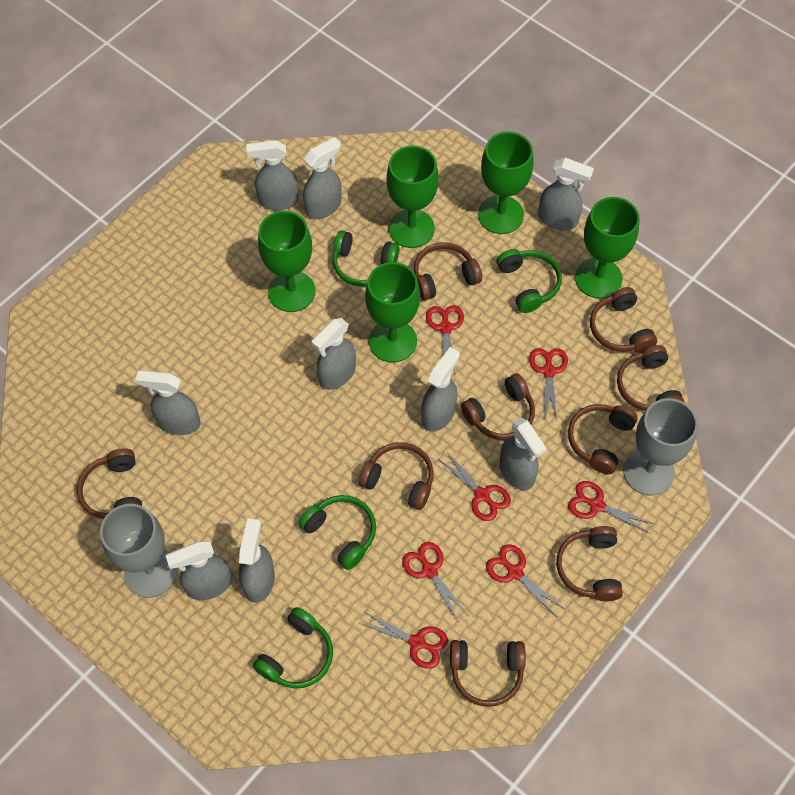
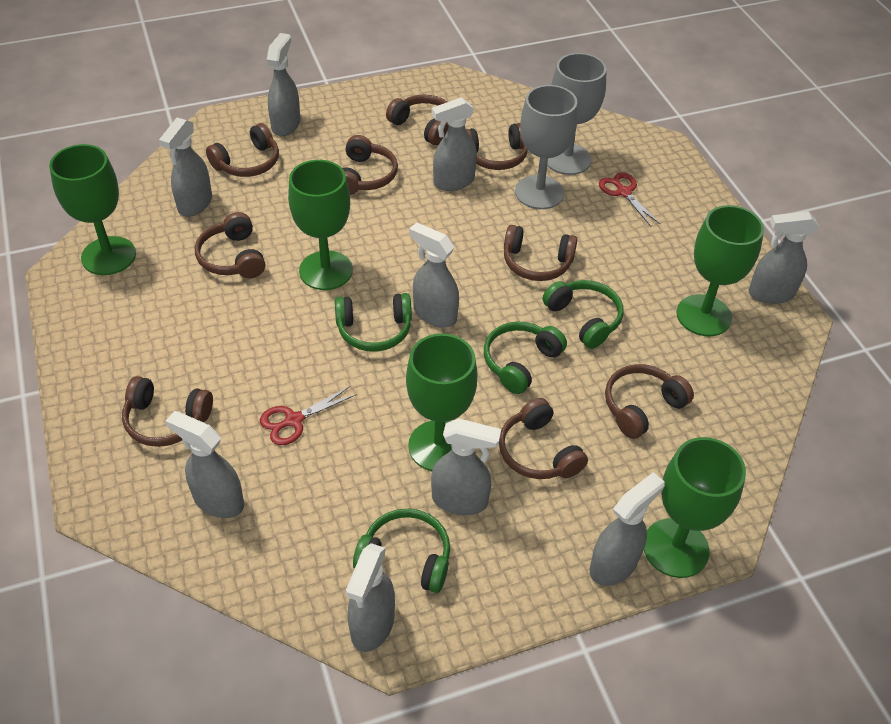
red scissors: [360,612,448,669] [402,542,467,621] [426,305,464,375] [438,452,511,521] [486,544,563,617] [529,348,568,420] [568,481,654,533] = 7 -> [260,386,357,445] [599,172,661,226] = 2

